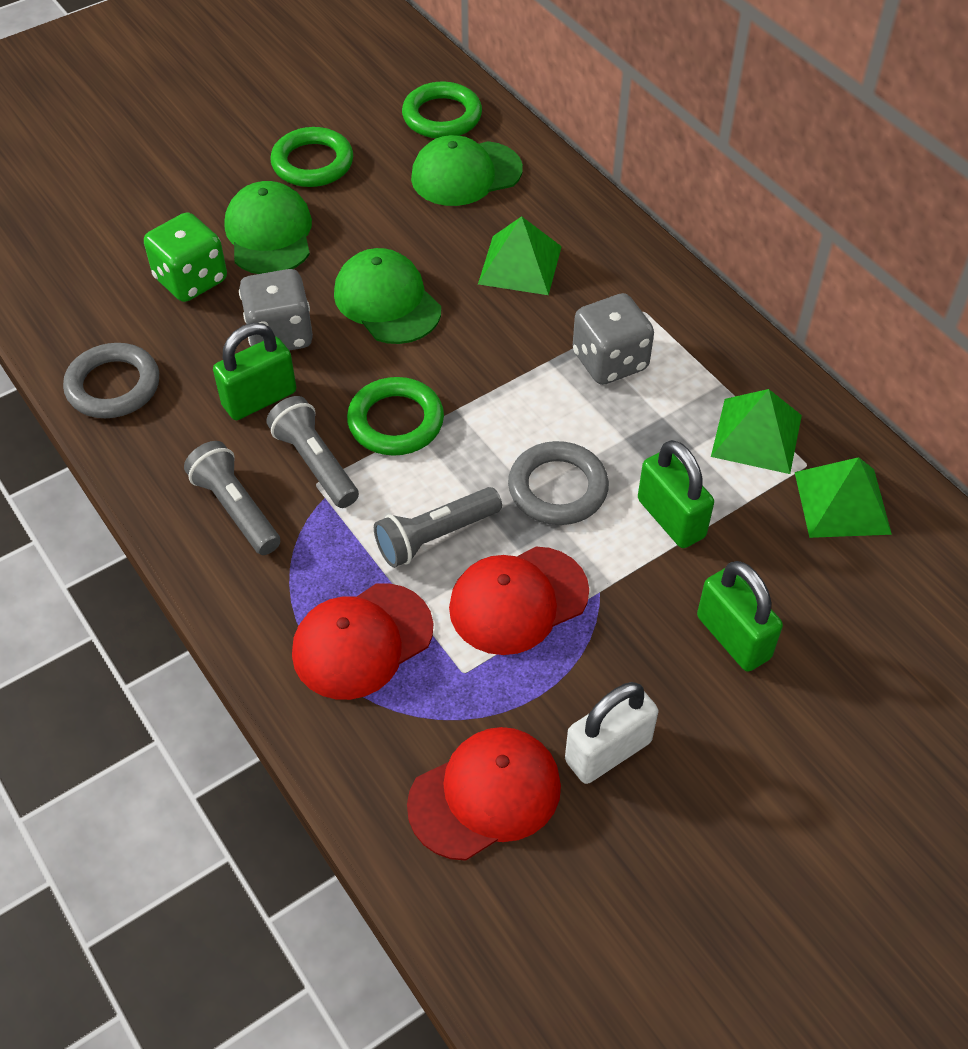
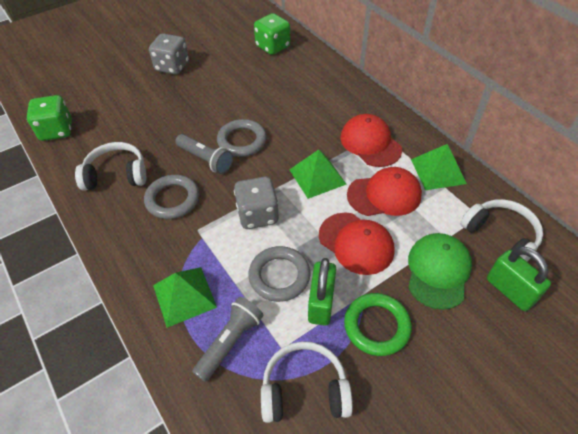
green cap: [224,181,312,274] [334,248,441,344] [411,135,523,206] = 3 -> [408,233,472,310] = 1
green dice: [144,212,227,302] = 1 -> [27,95,72,141] [254,13,290,55] = 2
green padlock: [213,323,296,420] [638,440,714,548] [697,561,783,672] = 3 -> [308,258,336,326] [487,246,551,311] = 2
green ring: [270,127,353,187] [347,377,444,456] [402,82,482,138] = 3 -> [344,293,412,356] = 1
grey flashlight: [184,441,280,555] [266,396,359,508] [374,487,502,568] = 3 -> [175,134,233,174] [192,297,264,382] = 2
grey ring: [63,343,159,418] [508,441,609,525] = 2 -> [144,175,199,219] [217,119,267,157] [248,246,310,302] = 3
white headphones: none = 0 -> [75,142,146,191] [261,341,353,423] [460,199,543,262] = 3
white padlock: [565,682,658,784] = 1 -> none = 0

